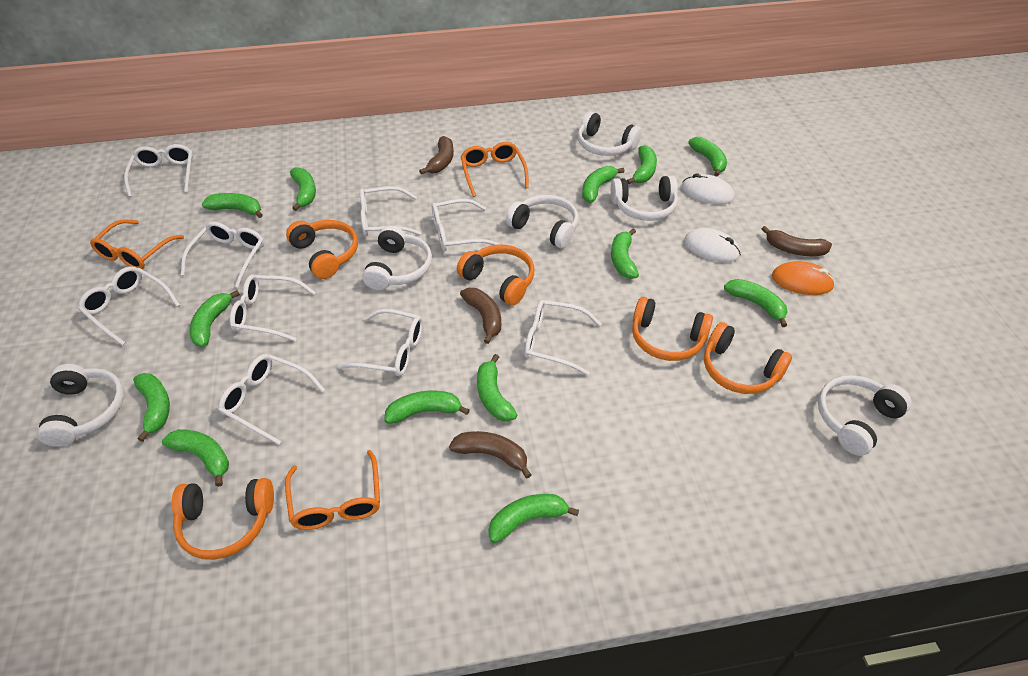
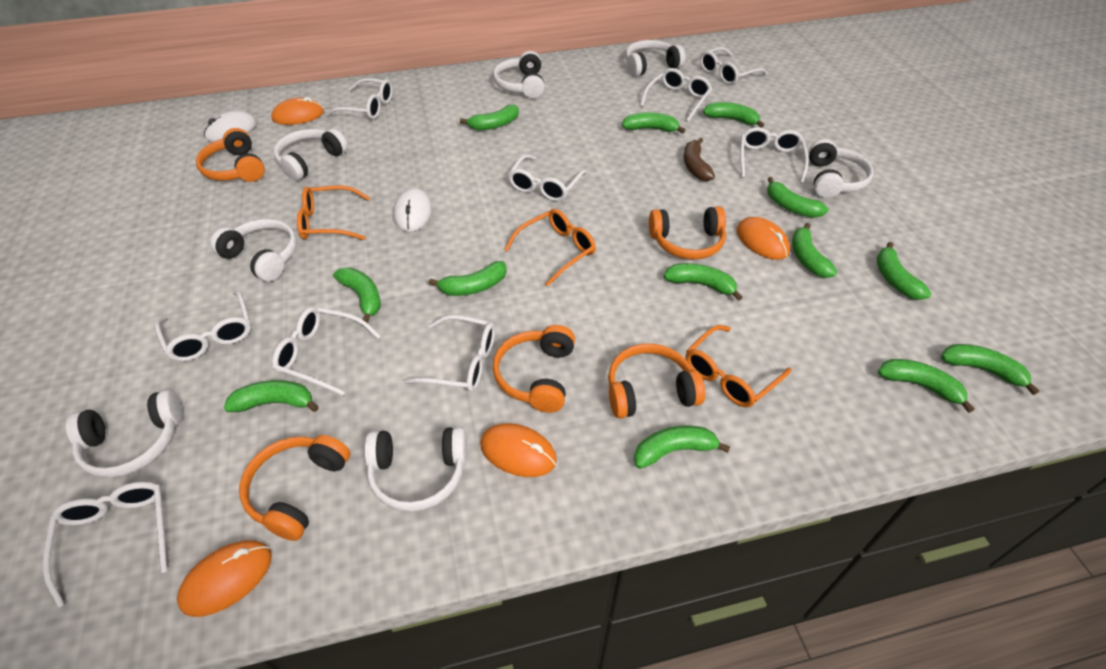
brown banana: [419,136,454,174] [449,431,531,478] [460,288,501,344] [761,226,832,256] = 4 -> [684,138,715,181] = 1
orange mouse: [772,261,835,295] = 1 -> [177,540,272,617] [271,97,324,125] [480,423,557,477] [737,217,790,260] = 4
white headphones: [37,364,124,447] [362,225,432,290] [506,195,579,248] [578,111,642,156] [611,176,678,221] [818,375,912,456] = 6 -> [66,390,182,478] [210,219,297,282] [274,129,348,181] [364,427,467,512] [493,51,545,98] [626,40,685,77] [808,139,873,198] = 7

